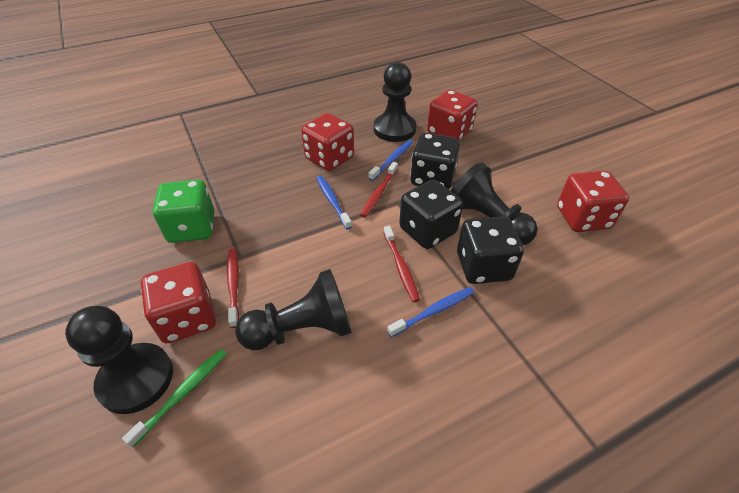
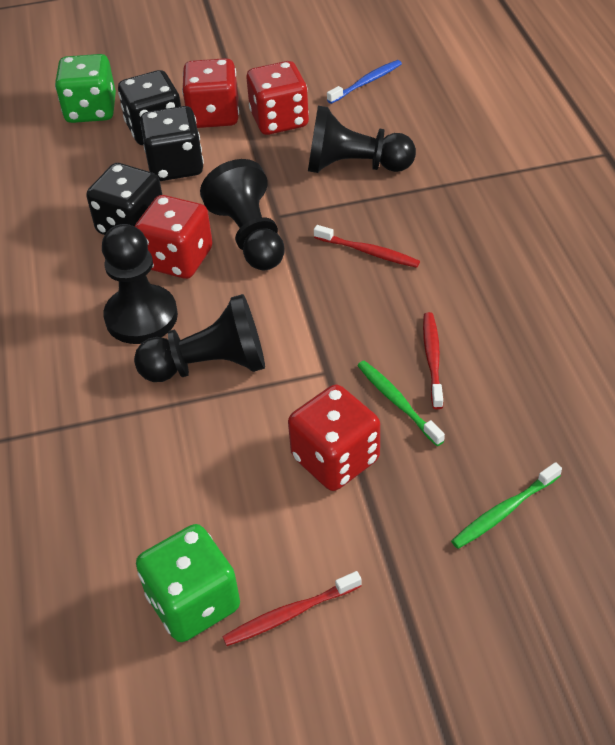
blue toothbrush: [316,176,352,229] [368,140,413,181] [387,287,475,337] = 3 -> [327,60,402,104] = 1
green dice: [153,180,214,243] = 1 -> [55,54,116,123] [136,524,240,642] = 2
green toothbrush: [122,349,227,448] = 1 -> [357,361,445,446] [451,462,562,549] = 2

